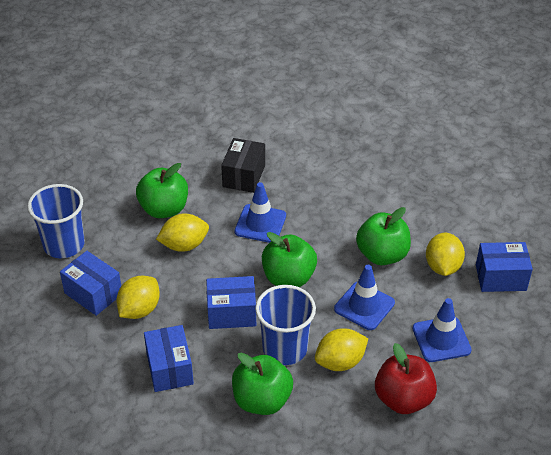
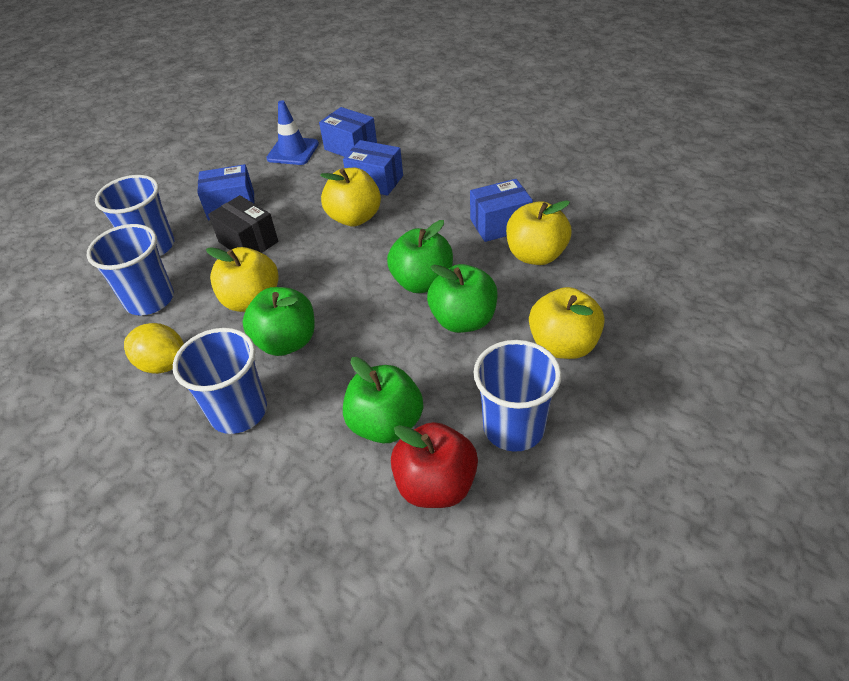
blue cup: [27,184,85,258] [255,285,316,365] = 2 -> [87,224,174,315] [95,175,174,256] [173,328,267,434] [474,340,562,452] = 4
blue traffic cone: [235,182,286,243] [334,265,395,330] [412,298,472,362] = 3 -> [266,100,319,165] = 1
yellow apple: none = 0 -> [206,247,279,312] [320,168,381,226] [506,200,572,265] [529,287,605,359] = 4
yellow lemon: [116,276,160,319] [156,214,209,252] [315,328,368,371] [426,233,465,276] = 4 -> [124,323,184,374] = 1

